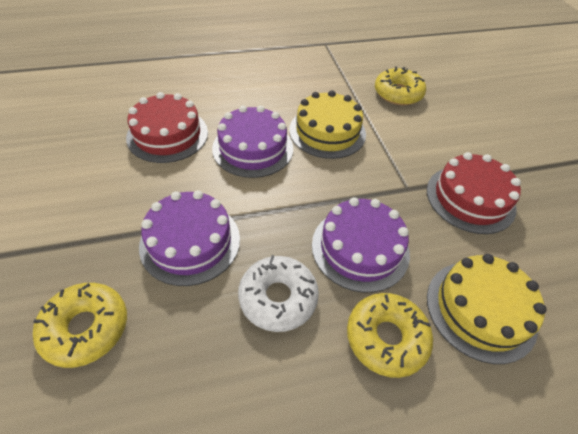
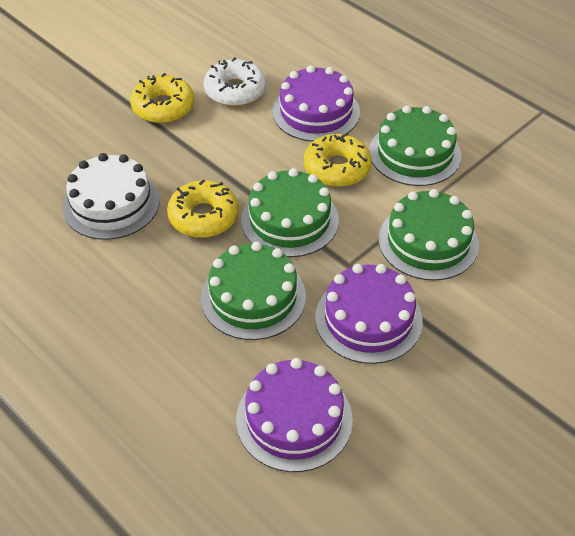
green cake: none = 0 -> [201,242,306,340] [241,168,339,257] [369,105,461,186] [379,189,479,281] = 4
red cake: [126,92,208,163] [427,152,521,234] = 2 -> none = 0
white cake: none = 0 -> [63,153,160,240] = 1
yellow cake: [289,90,366,159] [427,254,547,364] = 2 -> none = 0

